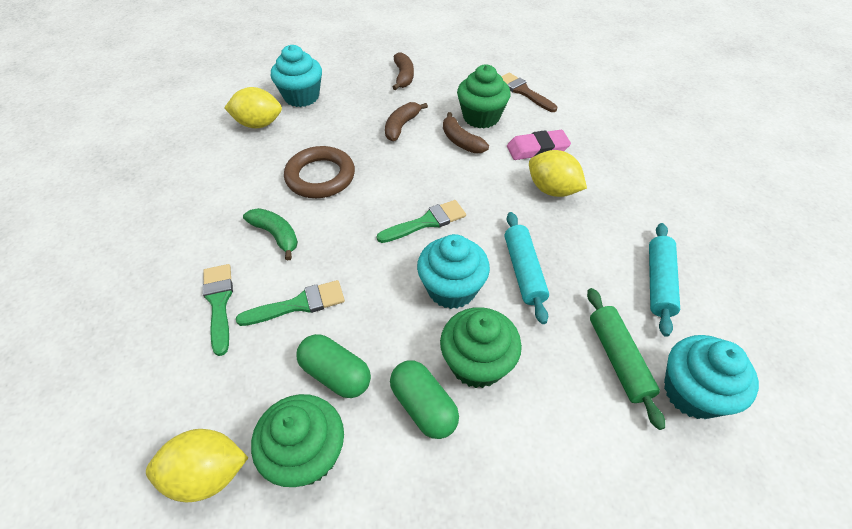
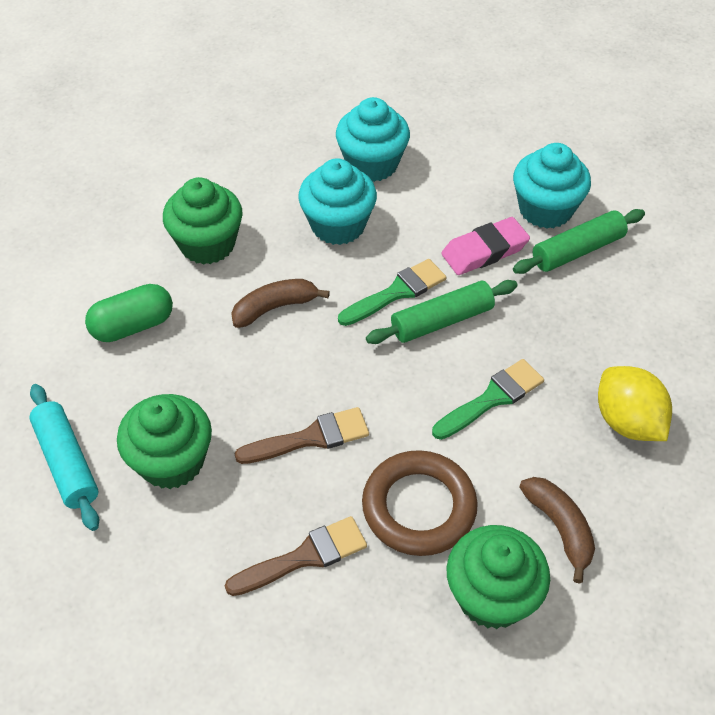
brown banana: [385,102,428,141] [393,52,414,90] [443,112,489,154] = 3 -> [231,279,330,328] [519,477,595,584] = 2
brown brush: [501,73,557,112] = 1 -> [225,516,367,596] [235,407,369,464] = 2
green banana: [243,208,298,260] = 1 -> none = 0
green brush: [202,264,233,356] [236,280,345,326] [376,200,466,243] = 3 -> [338,259,446,326] [432,359,544,440] = 2
green capsule: [297,334,371,398] [390,360,459,439] = 2 -> [85,284,173,342] = 1
green rolling pin: [587,288,665,430] = 1 -> [366,280,518,344] [513,209,645,274] = 2
turquoise rolling pin: [505,212,549,324] [649,223,680,337] = 2 -> [29,384,99,531] = 1
yellow lemon: [146,429,248,502] [224,87,282,128] [529,150,587,197] = 3 -> [598,366,672,441] = 1

